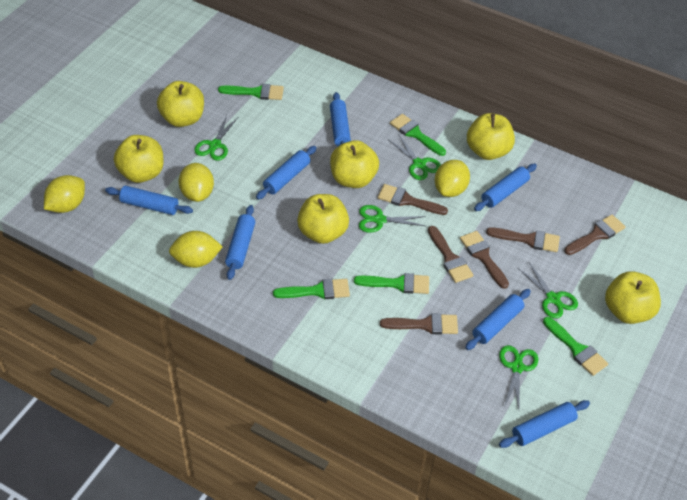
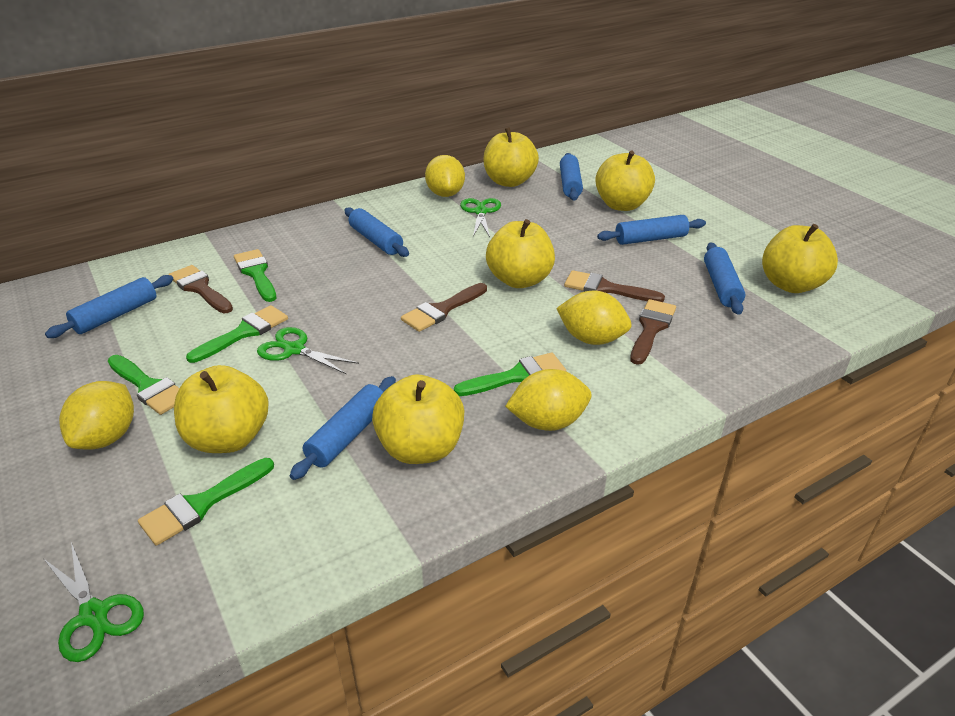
blue rolling pin: [105,186,193,215] [225,205,255,280] [256,146,317,200] [330,92,351,146] [465,289,531,350] [474,164,537,211] [499,400,590,448] = 7 -> [45,275,173,338] [290,376,396,480] [344,207,409,257] [560,153,583,201] [597,215,706,245] [704,242,746,315] = 6
brown brush: [378,184,448,215] [380,313,458,334] [428,226,473,283] [460,231,509,289] [486,228,560,252] [564,215,626,255] = 6 -> [168,265,233,313] [401,283,487,332] [564,270,665,302] [630,299,676,365] = 4
green scissors: [194,115,238,161] [359,205,426,233] [389,134,441,180] [499,345,538,409] [518,262,578,319] = 5 -> [43,542,144,662] [257,327,359,375] [460,198,501,237] = 3

